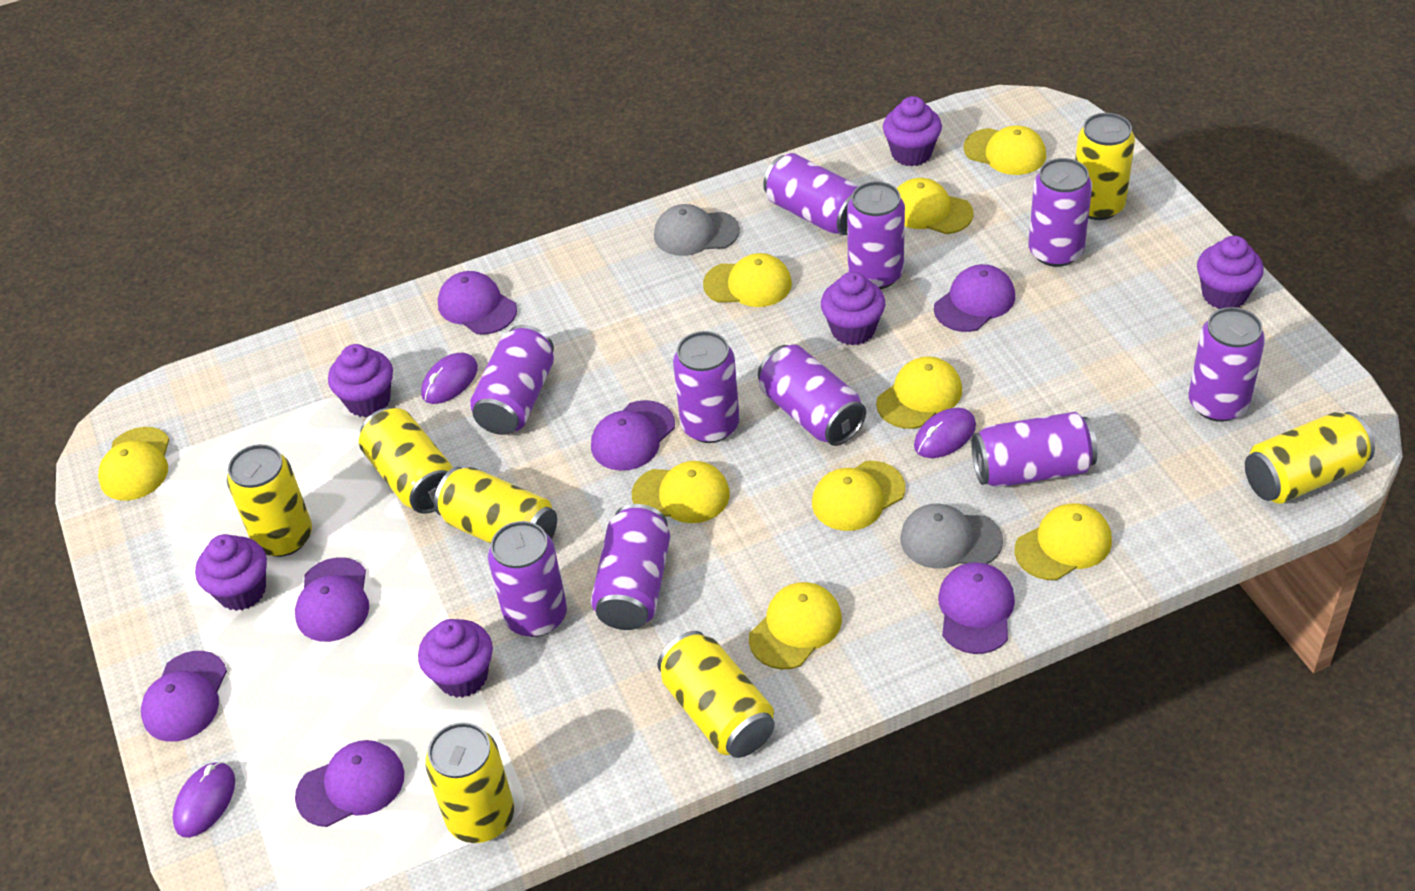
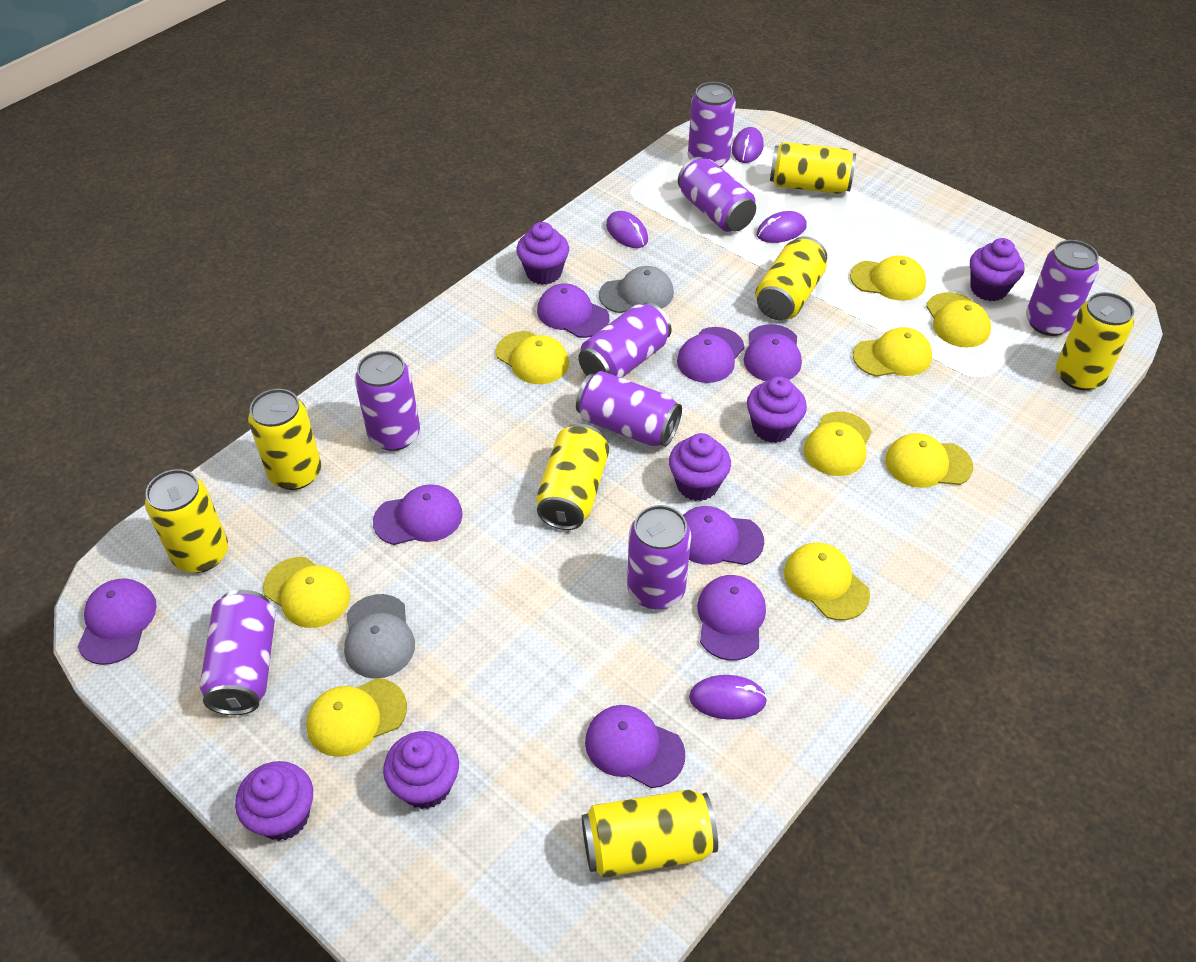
purple can: [470,325,554,435] [488,521,567,637] [591,504,670,630] [673,331,740,443] [758,345,866,446] [763,153,858,235] [847,181,905,289] [971,412,1097,488] [1028,158,1092,267] [1189,307,1265,422] = 10 -> [200,590,276,715] [355,351,420,451] [576,371,682,447] [578,302,671,378] [627,505,691,609] [678,157,756,232] [688,82,736,167] [1026,240,1099,336] = 8
purple cap: [141,651,227,742] [295,557,369,642] [295,740,404,827] [438,271,517,335] [591,400,675,471] [934,264,1015,332] [938,562,1015,654] = 7 -> [78,578,157,665] [373,484,463,545] [537,283,609,338] [585,705,685,788] [677,327,744,383] [683,506,764,565] [697,575,766,661] [744,324,802,381] = 8
purple mouse: [173,762,235,838] [421,353,478,404] [914,408,976,458] = 3 -> [606,211,648,248] [689,675,767,720] [732,127,764,163] [757,211,807,243] = 4

